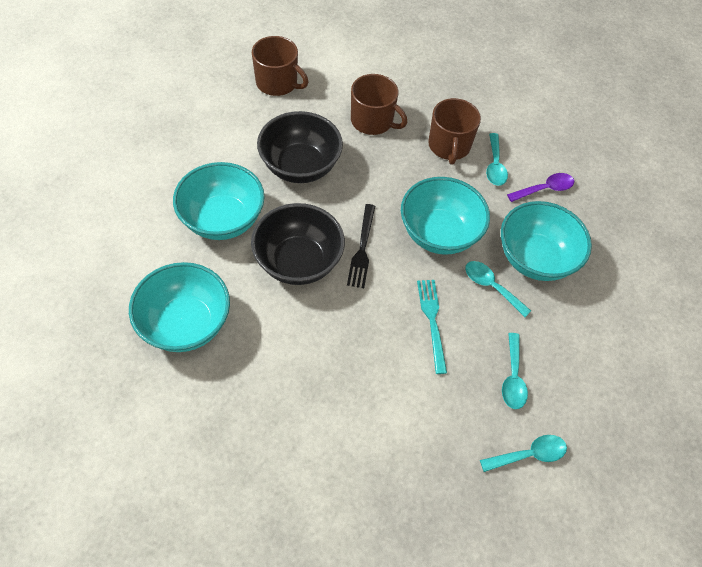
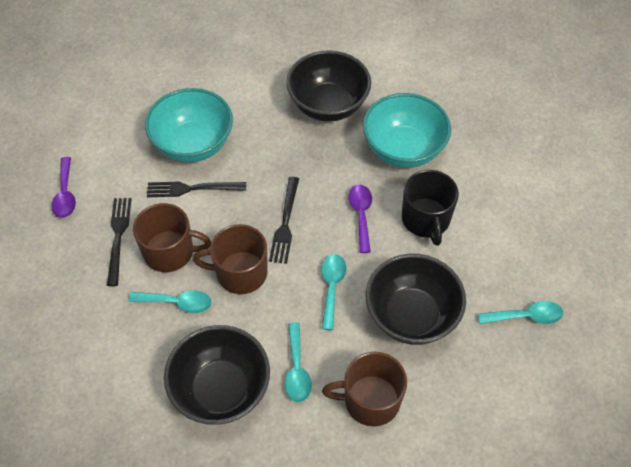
black bowl: [251,203,345,285] [257,111,343,183] = 2 -> [164,325,270,425] [286,50,371,122] [366,254,466,345] = 3
black fork: [347,204,375,288] = 1 -> [107,198,131,286] [147,182,246,197] [269,177,299,264] = 3
black mug: none = 0 -> [402,170,459,246] = 1
purple spoon: [507,173,574,202] = 1 -> [52,157,76,218] [349,184,372,253] = 2
turquoise bowl: [129,262,230,352] [173,162,265,240] [401,177,490,255] [501,201,592,281] = 4 -> [145,88,233,163] [363,93,451,168] = 2
turquoise fork: [417,280,447,374] = 1 -> none = 0

